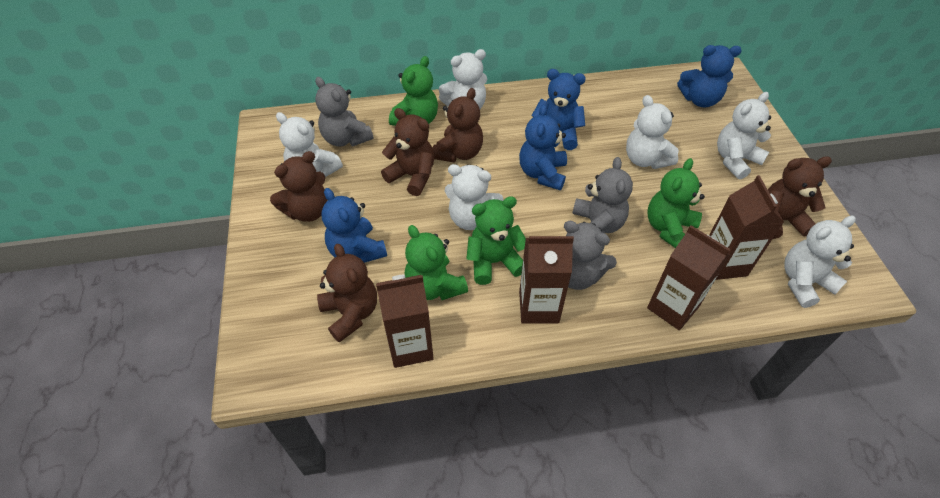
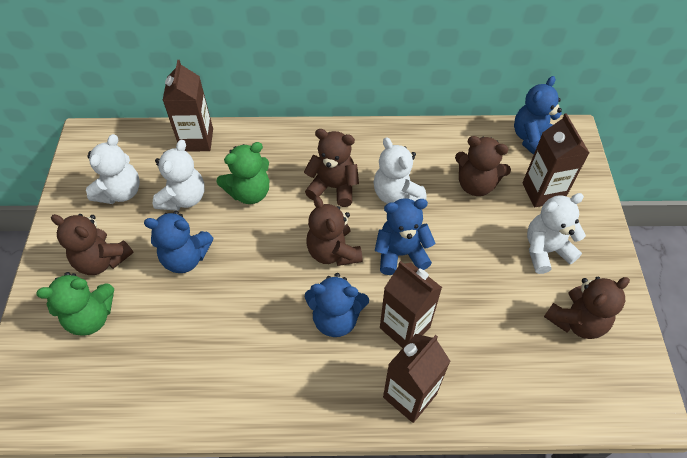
green teddy bear: [389,56,438,126] [404,225,468,300] [466,196,526,285] [647,158,705,248] = 4 -> [36,272,114,336] [216,142,269,204] = 2
grey teddy bear: [315,77,373,147] [564,221,617,290] [572,157,633,233] = 3 -> none = 0
white teddy bear: [276,112,343,177] [439,49,487,109] [445,164,504,230] [626,95,679,169] [717,92,771,180] [784,215,856,308] = 6 -> [86,134,140,204] [153,140,205,211] [374,137,427,204] [527,193,586,274] = 4

